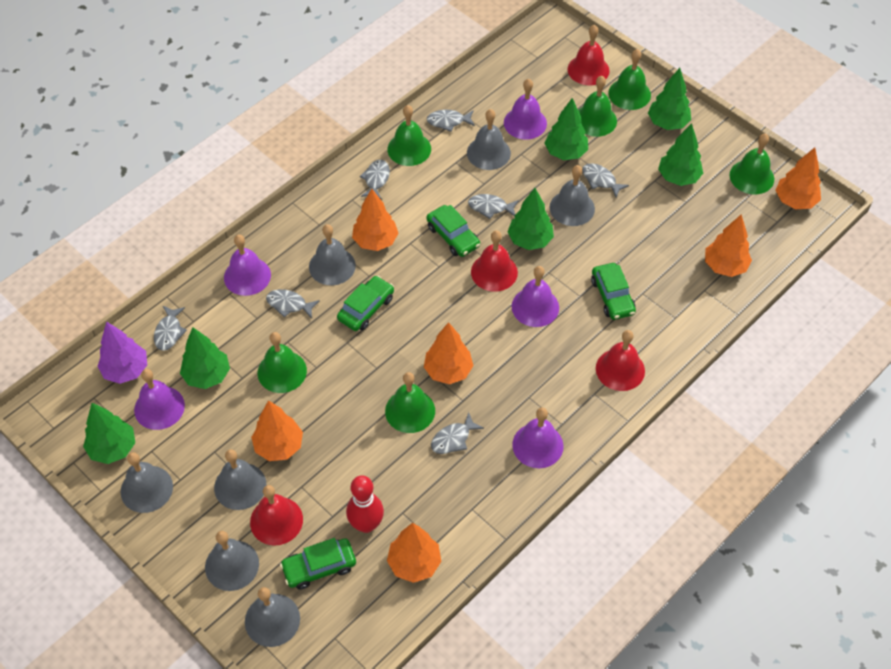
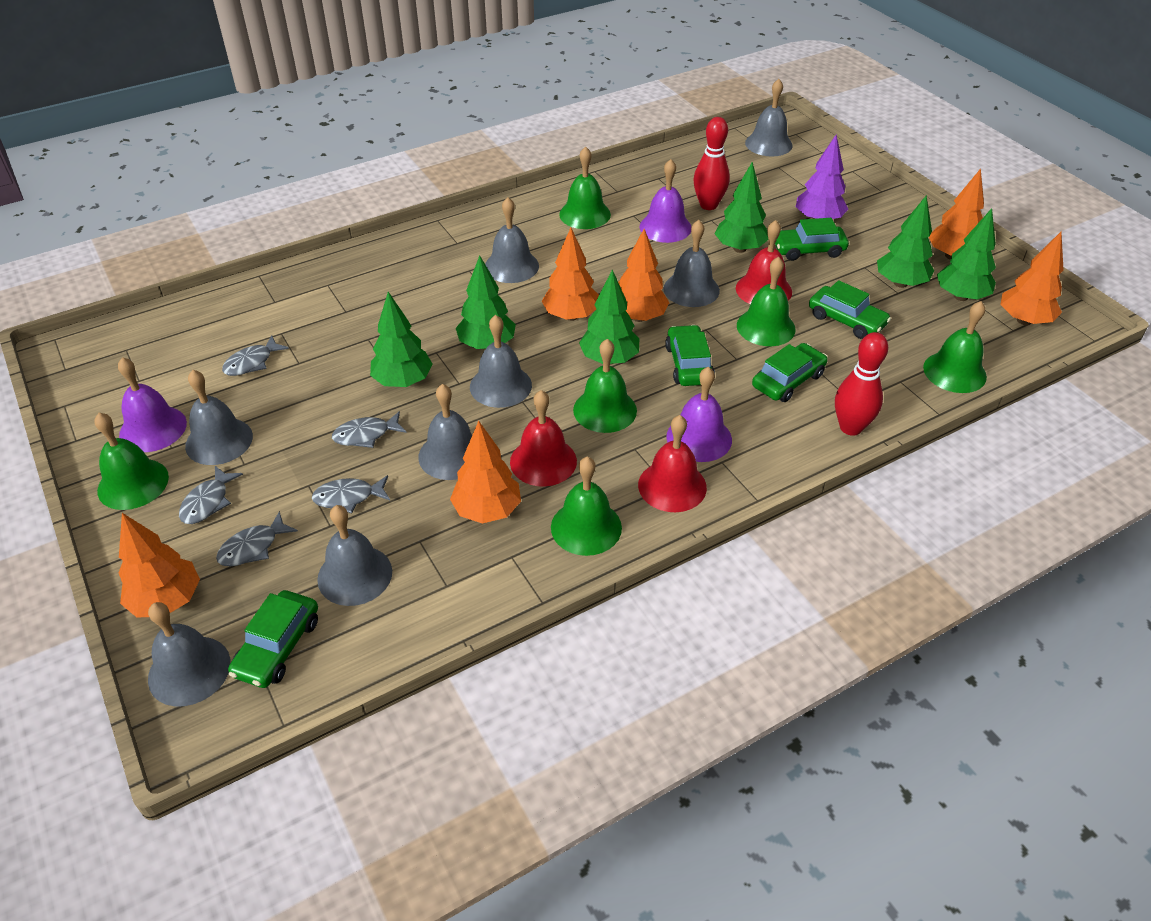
green car: [280,538,356,590] [337,276,394,331] [426,205,480,257] [591,263,636,320] = 4 -> [228,590,318,688] [665,325,715,386] [752,343,828,402] [775,218,849,261] [809,280,891,339] = 5
grey bell: [121,452,173,513] [205,531,259,591] [214,449,266,510] [245,587,300,647] [309,224,356,285] [467,109,511,170] [550,165,595,226] = 7 -> [148,602,230,706] [185,370,253,465] [317,505,392,606] [418,384,472,480] [470,315,532,408] [485,197,539,283] [663,220,720,307] [745,79,793,156] = 8
grey fish: [154,306,187,351] [266,289,320,319] [360,160,390,200] [427,110,475,132] [431,412,484,454] [468,194,519,219] [582,163,629,198] = 7 -> [179,466,243,524] [216,511,298,567] [222,335,289,376] [312,475,390,513] [332,411,407,448] = 5
purple bell: [134,369,185,430] [224,235,271,296] [504,79,547,140] [511,266,559,327] [512,408,564,468] = 5 -> [118,357,187,452] [639,159,691,243] [666,367,732,462] = 3
red bell: [250,485,303,546] [471,230,518,292] [568,25,610,85] [596,330,645,391] = 4 -> [510,390,577,487] [638,415,707,512] [736,220,792,304] = 3
red bowling pin: [346,475,384,533] = 1 -> [693,117,730,210] [835,332,888,436] = 2

